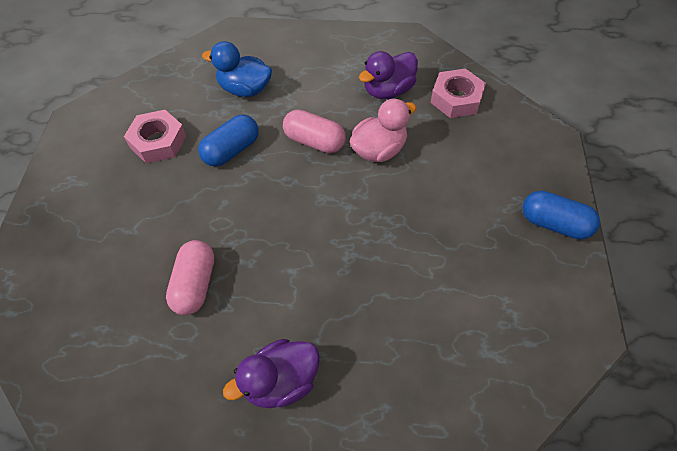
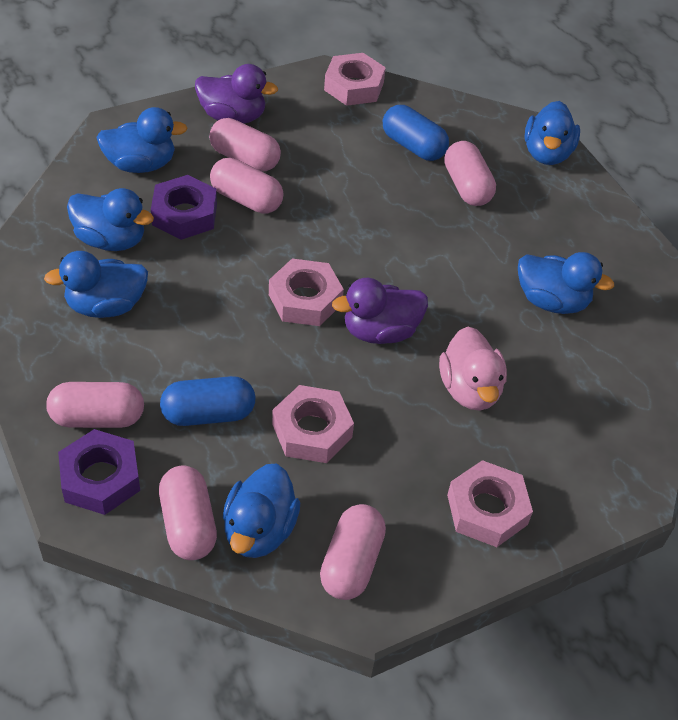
blue duck: [202,41,272,97] = 1 -> [44,251,148,318] [67,188,154,251] [96,107,188,173] [223,463,301,558] [518,252,614,314] [525,101,580,165] = 6
pink capsule: [166,240,214,315] [283,110,346,153] = 2 -> [46,382,144,428] [159,465,217,560] [209,118,281,172] [210,158,283,214] [320,504,386,600] [444,141,496,206] = 6
pink nut: [124,110,186,163] [431,69,486,118] = 2 -> [269,259,344,326] [272,385,354,463] [324,53,386,106] [447,460,533,547] = 4
purple nut: none = 0 -> [58,429,140,515] [151,175,217,240] = 2

